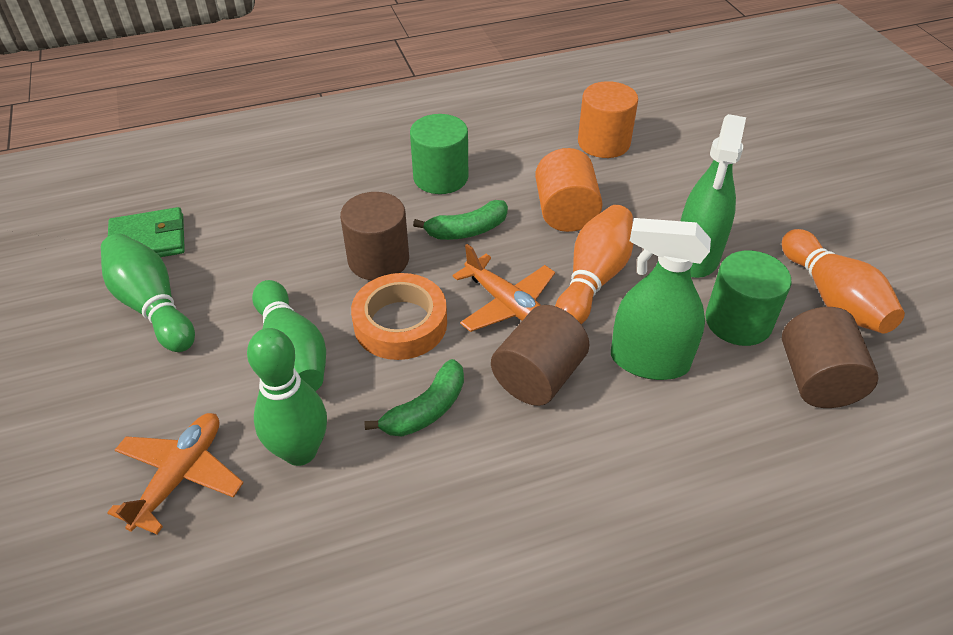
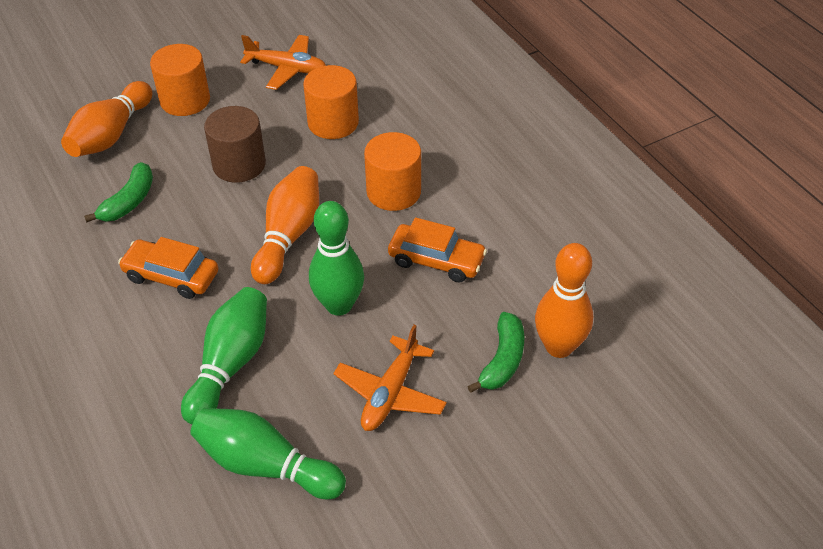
brown cylinder: [340,192,409,280] [491,305,590,406] [782,307,879,408] = 3 -> [204,106,266,183] = 1
green cylinder: [410,114,468,194] [706,251,791,346] = 2 -> none = 0
green spray bottle: [611,218,711,380] [681,114,746,278] = 2 -> none = 0
green wallet: [108,207,185,257] = 1 -> none = 0
orange bowling pin: [555,205,634,324] [782,229,905,334] = 2 -> [61,81,152,157] [251,166,319,284] [535,243,593,358] = 3
orange car: none = 0 -> [118,237,219,299] [388,217,487,283] = 2
orange cylinder: [535,148,603,232] [578,81,638,158] = 2 -> [150,44,210,116] [303,65,359,139] [364,132,421,211] = 3
orange tape: [351,273,447,360] = 1 -> none = 0

